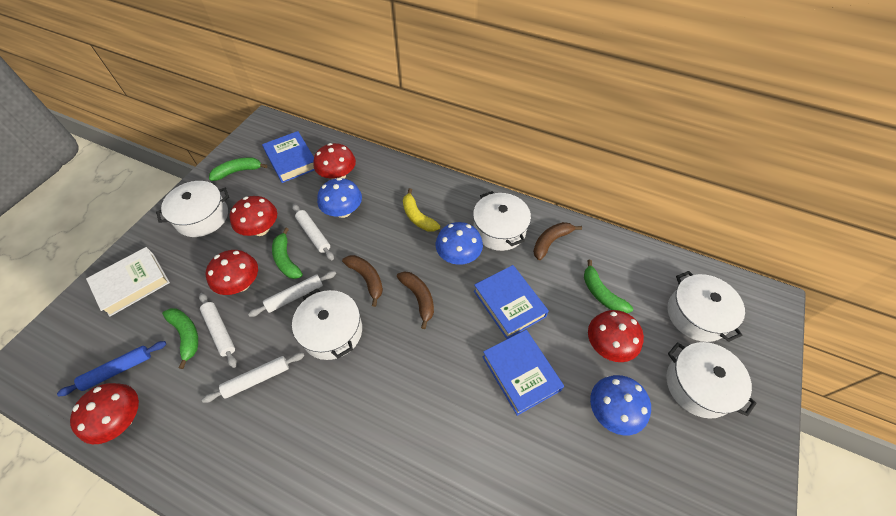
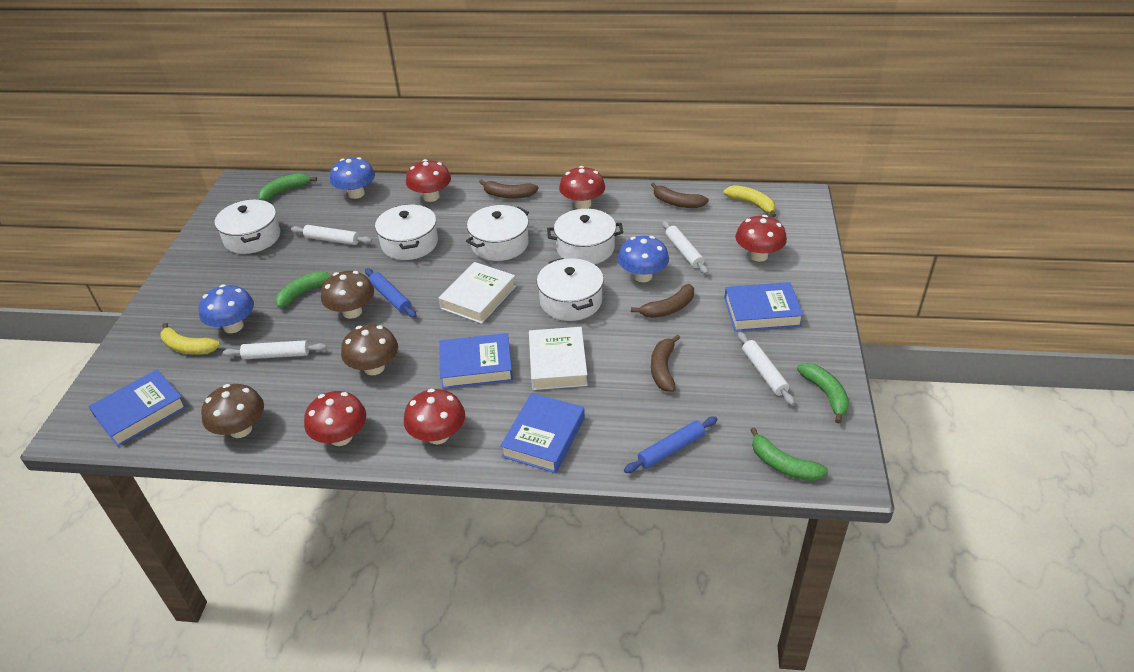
blue book: [262,131,314,183] [474,265,549,339] [482,330,564,416] = 3 -> [88,369,187,447] [439,333,513,389] [500,393,585,473] [724,282,804,332] = 4
blue rolling pin: [57,341,166,396] = 1 -> [365,268,416,318] [624,416,718,473] = 2
brown banana: [342,255,383,307] [397,271,434,329] [533,222,582,260] = 3 -> [479,179,539,199] [631,284,694,318] [651,182,709,208] [651,334,680,392] = 4
brown mushroom: none = 0 -> [201,384,264,438] [321,271,374,319] [341,324,398,375] = 3
white book: [86,247,170,317] = 1 -> [439,262,516,324] [529,327,588,390] = 2
yellow banana: [403,188,440,232] = 1 -> [161,323,220,355] [723,185,777,217] = 2

